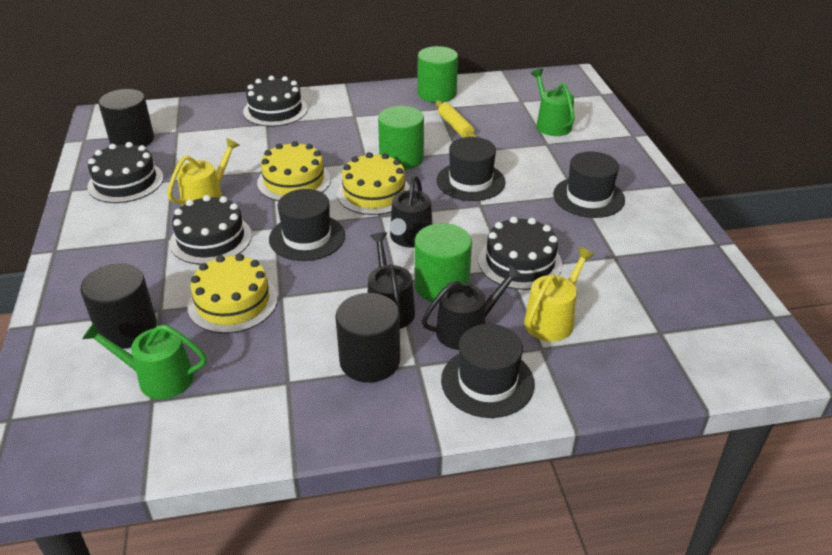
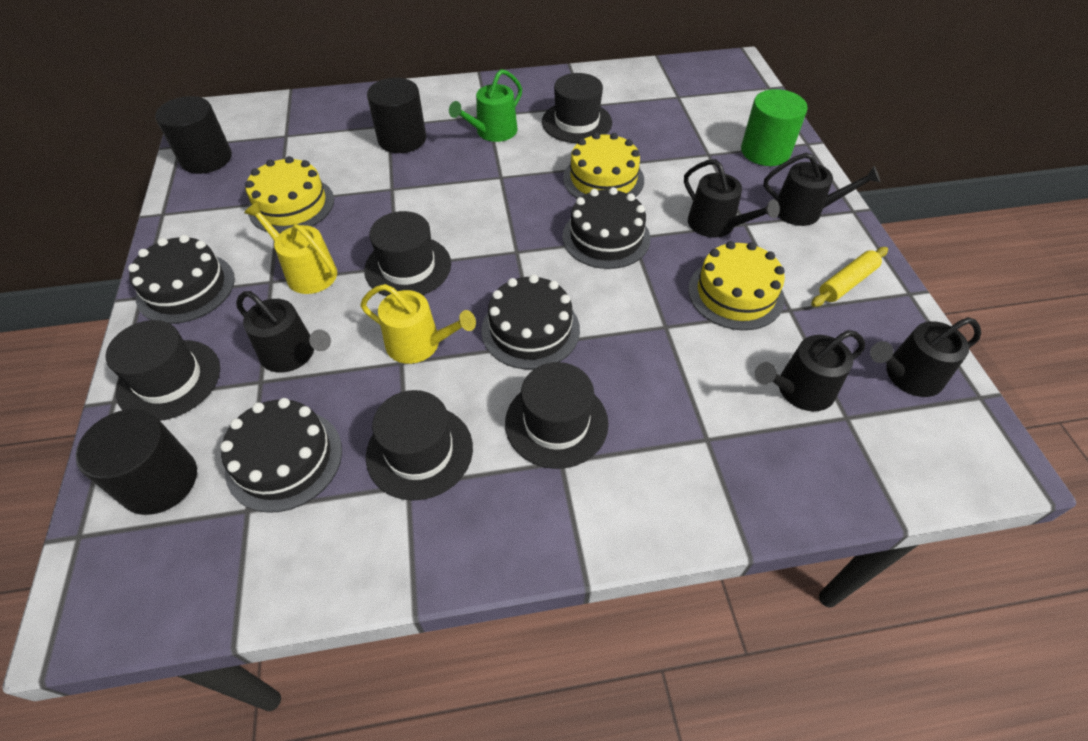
black hat: [269,189,345,261] [436,137,506,201] [441,324,535,418] [553,151,625,218] = 4 -> [106,320,220,421] [364,211,451,296] [366,390,473,500] [505,362,609,469] [542,73,612,143] = 5
black watering can: [368,232,415,329] [390,176,432,248] [422,265,523,350] = 3 -> [236,291,331,373] [684,159,780,238] [755,330,865,411] [763,153,880,226] [870,317,981,397] = 5
green cylinder: [378,106,424,170] [415,223,472,303] [418,46,458,103] = 3 -> [741,89,808,166] = 1
green watering can: [82,323,207,399] [531,69,575,136] = 2 -> [449,69,522,142] = 1

